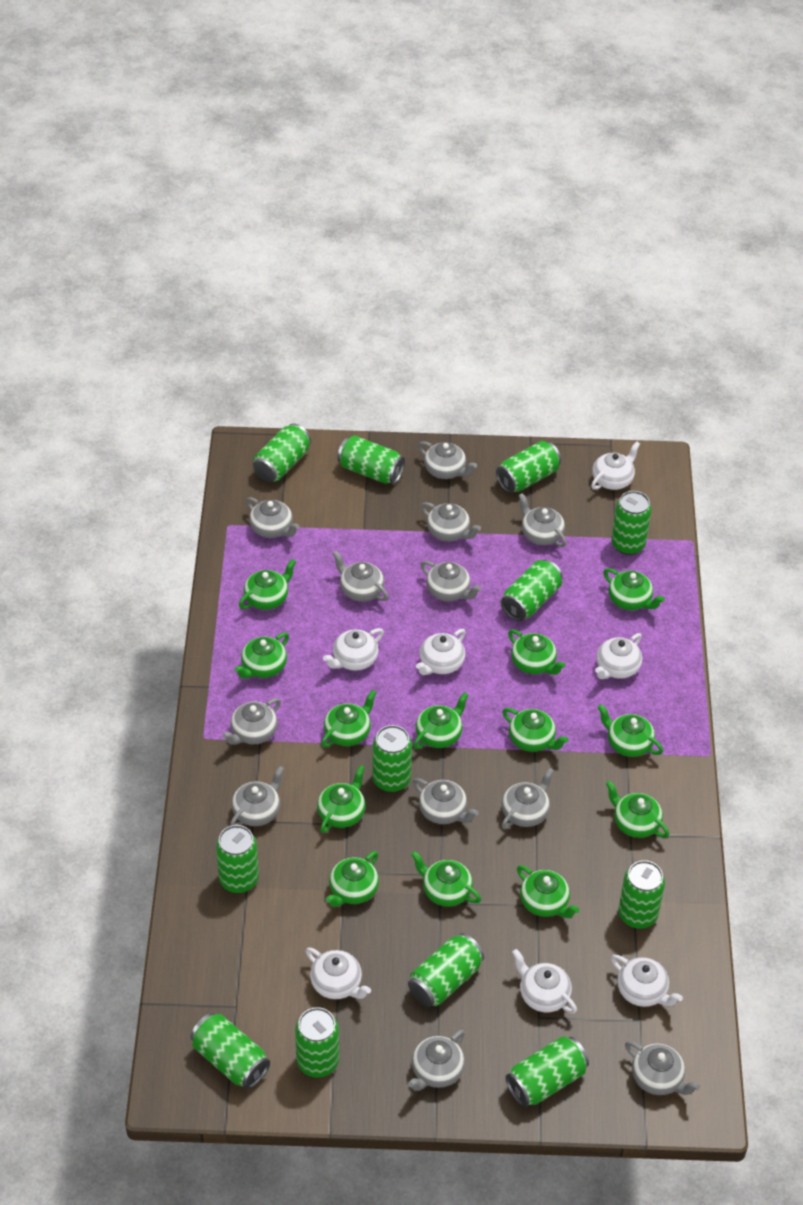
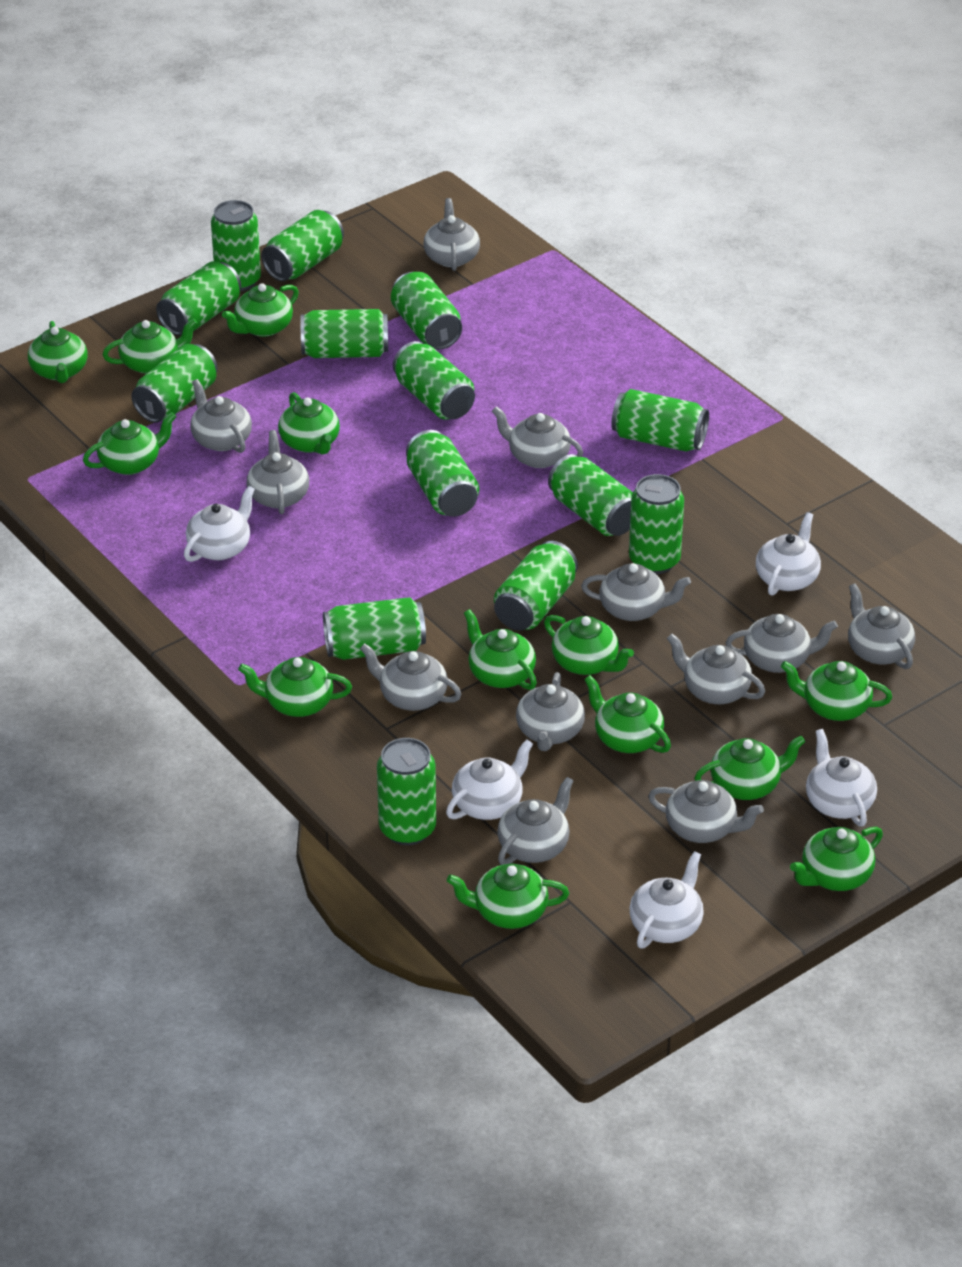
green can: [191,1013,270,1089] [216,825,259,893] [253,423,311,482] [295,1007,339,1078] [337,436,405,484] [372,725,412,792] [408,933,484,1007] [496,441,561,493] [501,560,563,621] [505,1036,589,1107] [611,491,652,555] [618,860,665,929] = 12 -> [131,344,217,423] [156,261,241,335] [211,200,261,292] [261,210,344,281] [301,309,388,358] [323,597,426,660] [377,738,436,845] [391,272,462,350] [393,341,475,420] [406,430,479,517] [494,541,578,631] [548,454,633,536] [611,389,709,451] [629,474,684,574] = 14
white teapot: [306,948,371,999] [323,628,384,671] [416,629,466,675] [512,949,577,1014] [591,441,640,490] [595,633,642,679] [611,955,683,1007] = 7 -> [184,486,255,562] [446,740,533,820] [629,851,704,949] [756,512,821,596] [806,729,877,827] = 5

